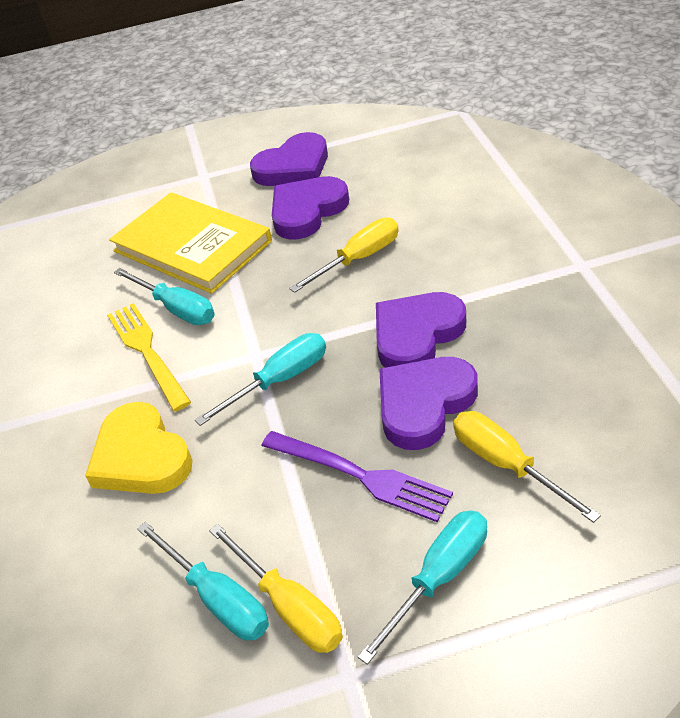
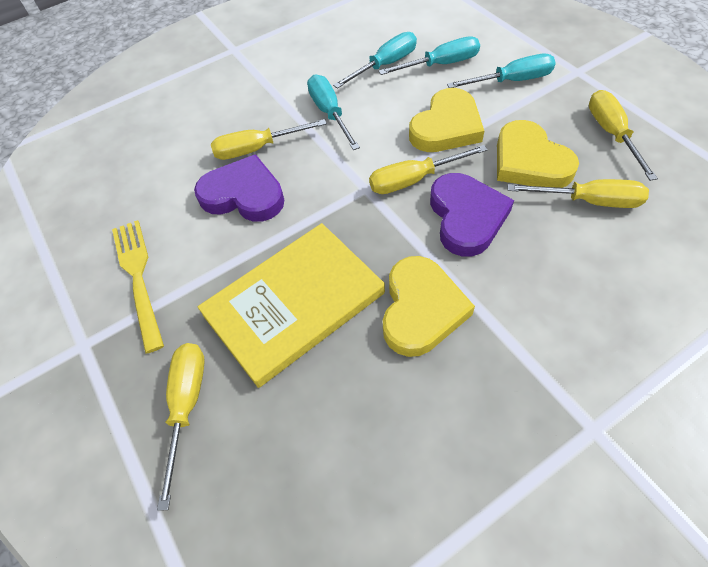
purple fork: [261,431,453,522] = 1 -> none = 0
purple heart: [250,132,328,186] [272,176,349,239] [376,292,466,368] [379,357,478,450] = 4 -> [194,154,284,222] [430,173,514,257] = 2
yellow heart: [85,402,192,494] = 1 -> [383,256,475,357] [409,88,484,152] [497,120,579,188] = 3
yellow screwdriver: [209,523,343,653] [289,218,399,293] [453,411,601,523] = 3 -> [157,343,205,511] [211,119,327,160] [369,145,488,194] [508,179,649,208] [589,90,658,181] = 5

